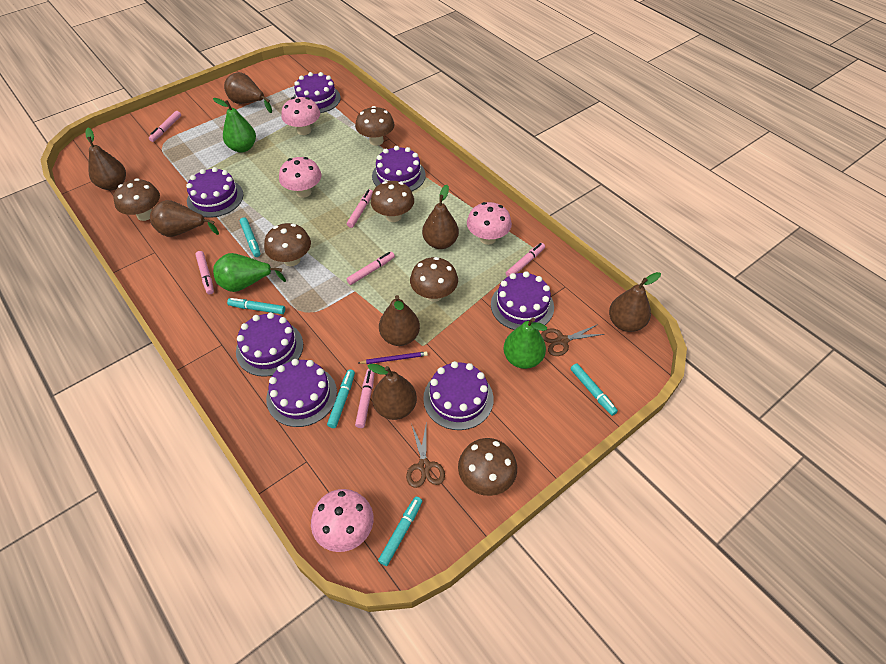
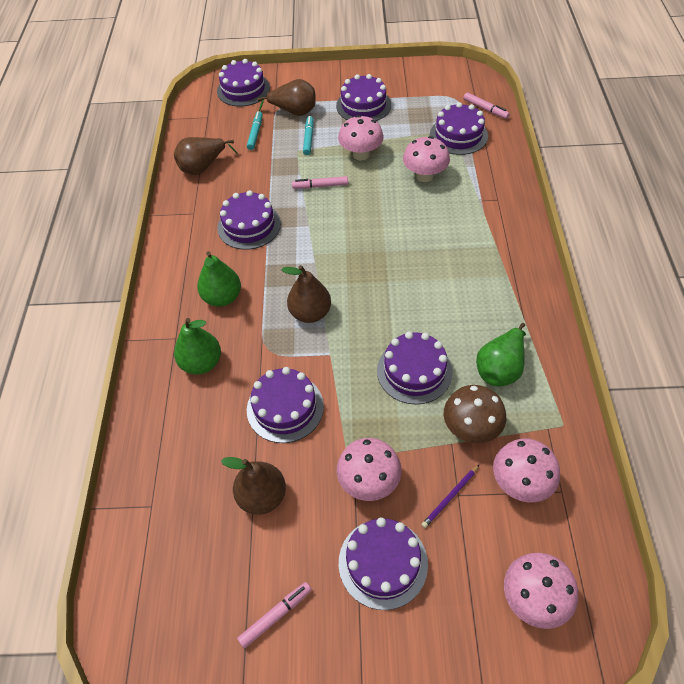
brown mushroom: [113,178,160,221] [264,223,311,266] [355,106,395,146] [371,181,414,222] [410,257,458,302] [458,438,517,496] = 6 -> [444,385,506,443] = 1
brown pear: [85,128,126,190] [150,200,219,237] [224,72,272,113] [368,364,417,420] [379,295,420,346] [422,185,459,249] [609,272,661,332] = 7 -> [174,137,238,175] [221,457,286,515] [257,79,316,116] [281,265,331,323] = 4
brown scissors: [406,426,445,488] [541,324,604,356] = 2 -> none = 0
pink marker: [149,111,181,142] [195,251,214,294] [346,252,395,285] [347,189,373,228] [355,369,374,428] [506,243,545,277] = 6 -> [237,582,312,648] [292,176,348,189] [463,92,510,119] = 3
pink mushroom: [279,157,321,198] [281,97,320,135] [311,489,373,552] [467,202,512,245] = 4 -> [337,438,402,501] [338,115,384,161] [403,136,450,182] [493,439,560,502] [504,553,578,629] = 5
turquoise marker: [227,298,285,314] [240,217,261,257] [327,369,355,428] [378,496,422,566] [571,363,618,416] = 5 -> [247,111,263,150] [303,116,314,155] = 2

